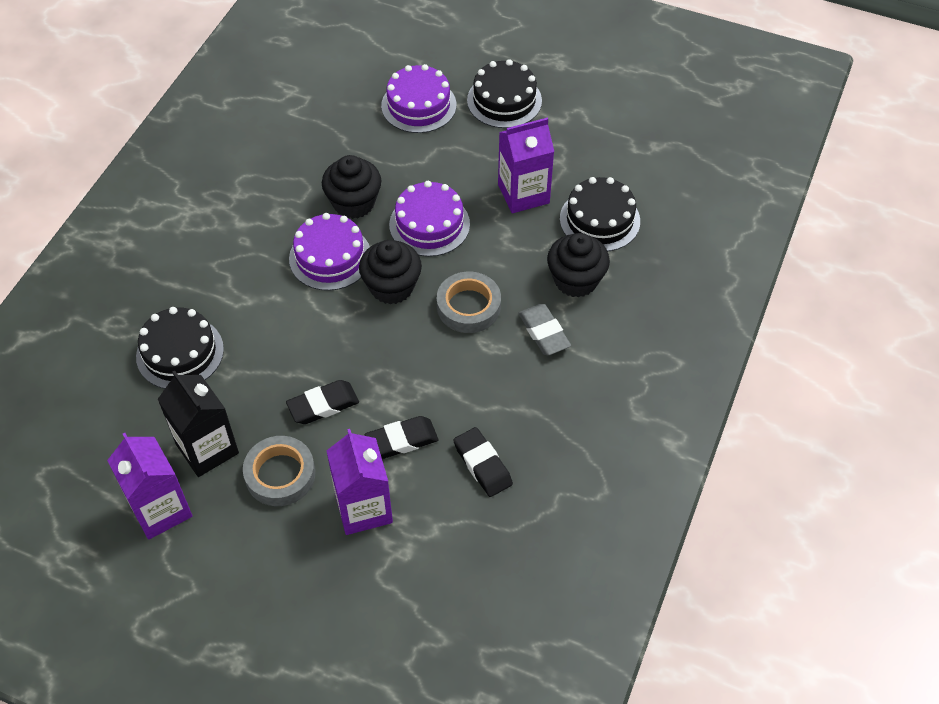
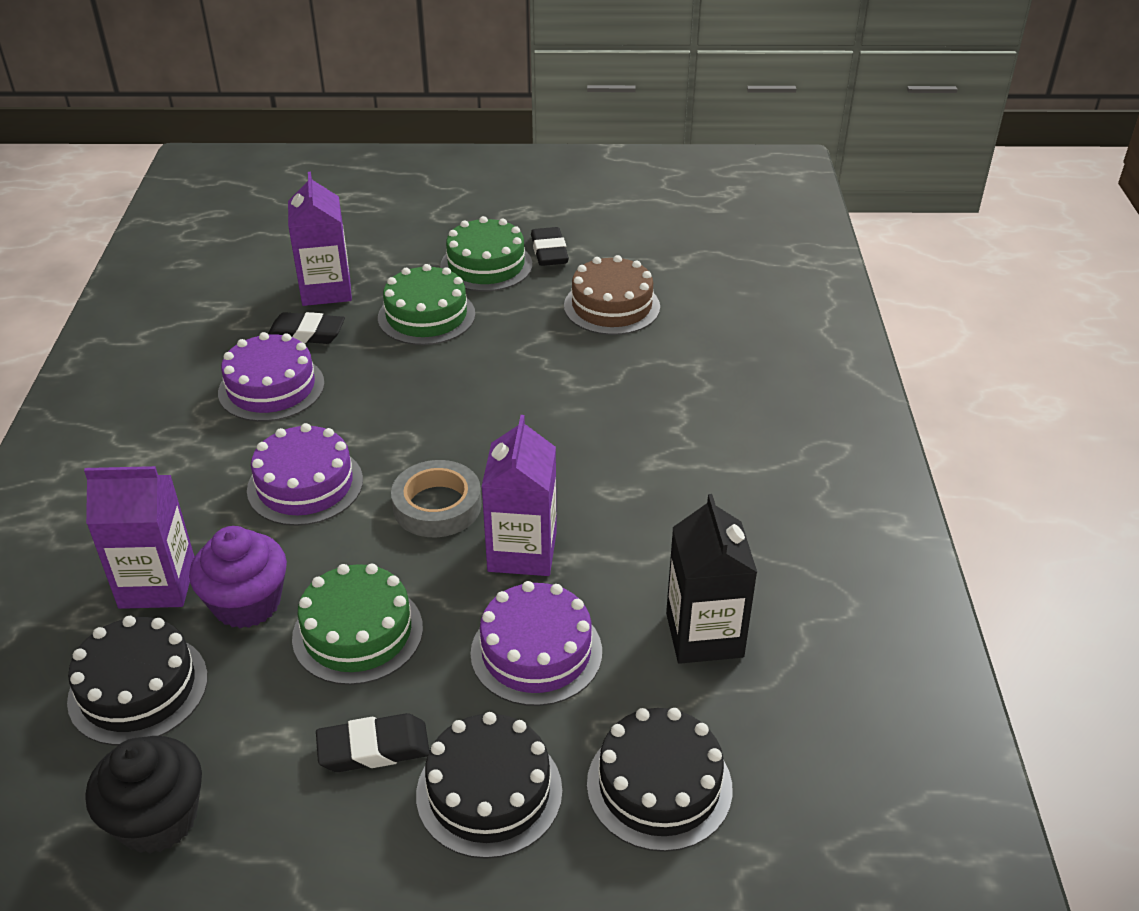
black cupcake: [322,155,381,219] [359,240,422,305] [547,233,610,298] = 3 -> [85,736,202,854] = 1
brown cake: none = 0 -> [564,255,660,335] = 1
green cake: none = 0 -> [292,564,423,685] [378,264,475,345] [440,216,532,292] = 3
grey eraser: [518,304,571,355] = 1 -> none = 0
grey tape: [243,436,315,506] [437,272,501,333] = 2 -> [391,460,482,537] = 1
purple cupcake: none = 0 -> [189,526,287,628] = 1

